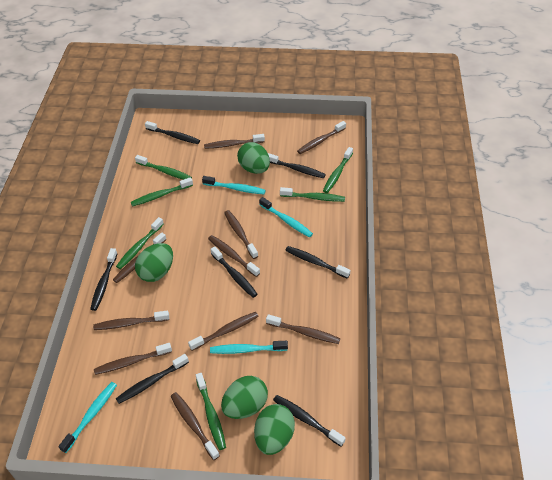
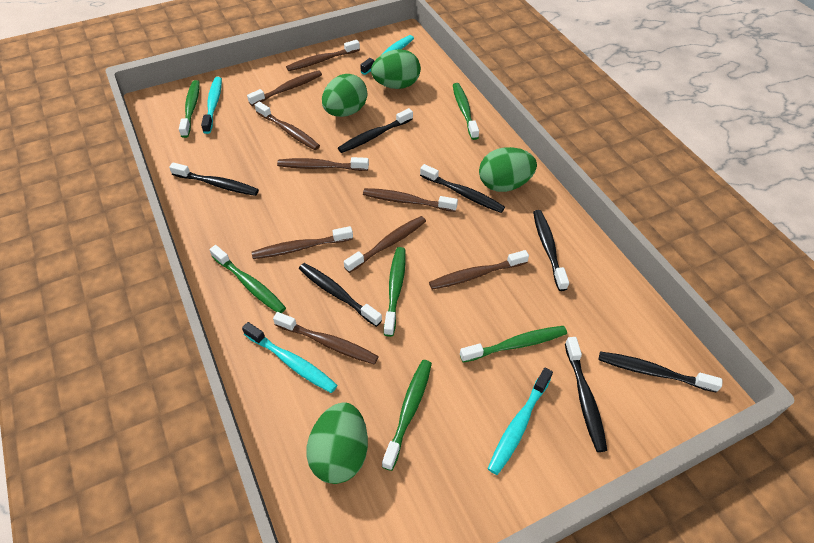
brown toothbrush: [93,310,169,330] [94,343,172,375] [113,232,167,283] [171,392,220,460] [188,312,259,351] [204,134,265,149] [208,235,260,277] [224,210,258,259] [266,314,340,344] [297,121,346,154] = 10 -> [247,70,322,106] [251,226,353,259] [255,101,320,150] [273,312,379,365] [277,157,369,171] [286,40,360,71] [344,216,426,273] [363,188,458,212] [429,250,529,290] = 9

